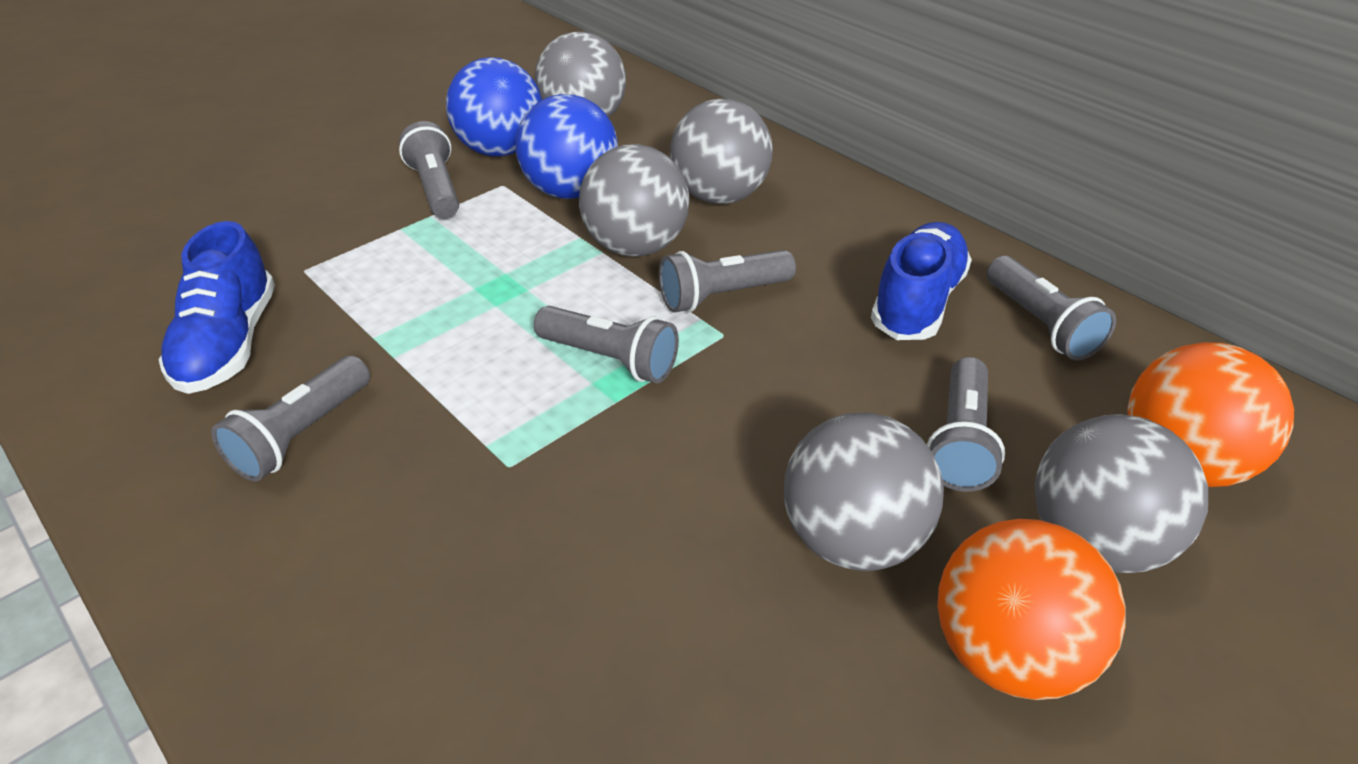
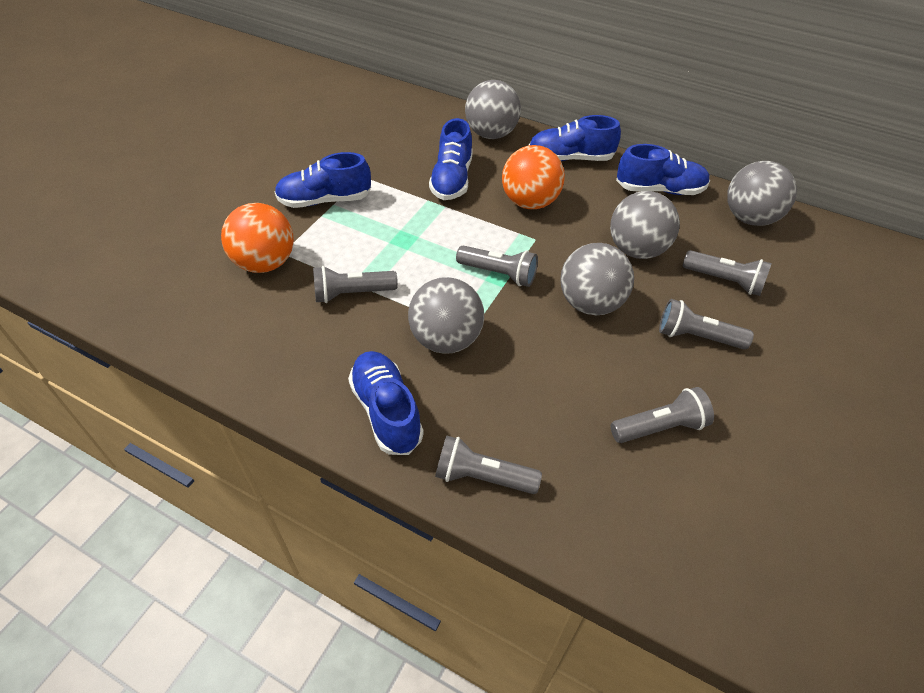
blue ball: [446,57,542,157] [516,94,618,199] = 2 -> none = 0
blue shoe: [159,221,275,394] [871,222,972,340] = 2 -> [275,152,371,208] [348,351,424,455] [429,118,473,200] [529,115,621,161] [616,144,710,195] = 5

